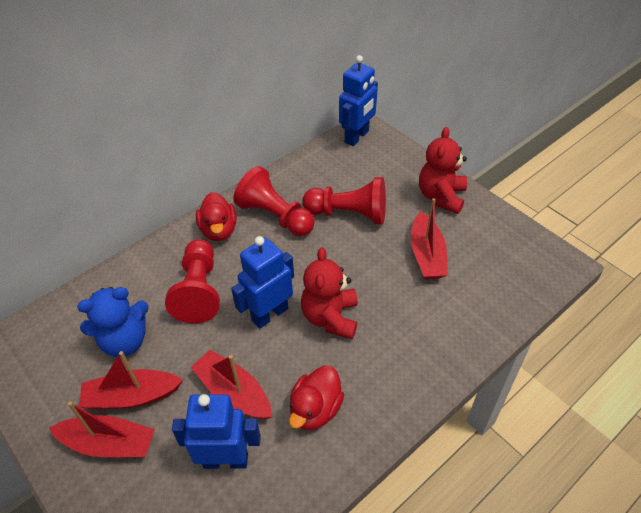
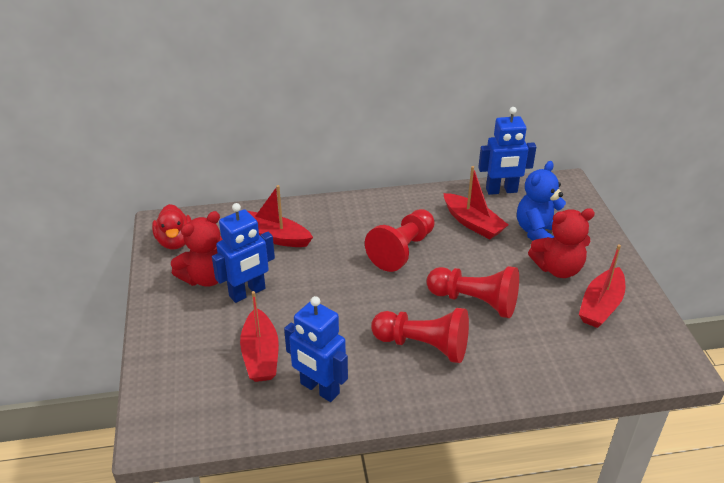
red duck: [196,192,237,241] [289,365,344,430] = 2 -> [152,204,191,249] = 1

